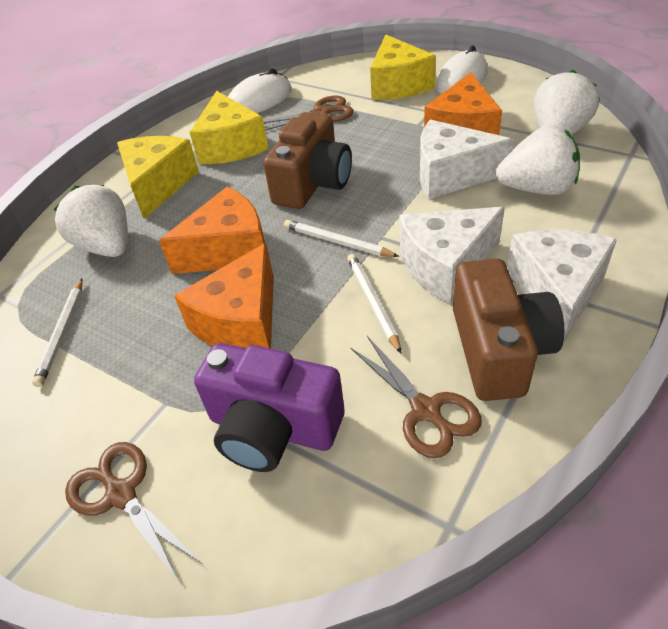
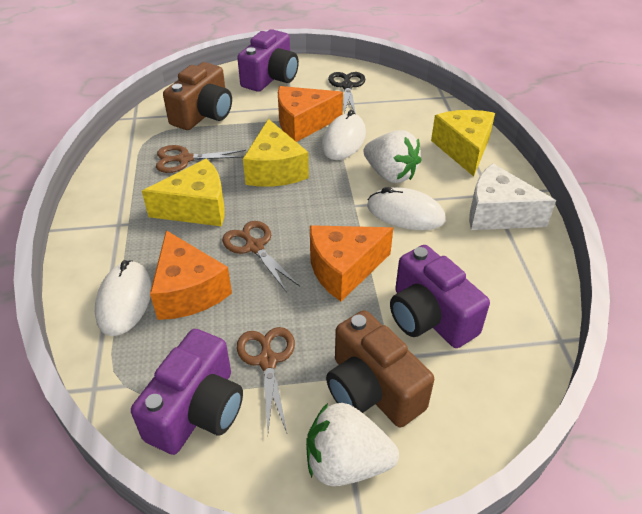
black scissors: none = 0 -> [328,72,365,114] = 1
purple camera: [194,343,345,472] = 1 -> [131,329,243,455] [237,29,299,92] [390,245,490,348] = 3
white cheese: [400,207,505,304] [420,120,514,199] [507,229,617,344] = 3 -> [469,163,556,230] = 1
white mouse: [228,68,292,113] [436,45,488,94] = 2 -> [95,260,151,336] [322,110,366,160] [367,187,446,230] = 3
white pencil: [32,278,83,387] [284,220,399,257] [347,254,402,354] = 3 -> none = 0
white strawberry: [53,185,128,257] [496,125,580,195] [534,70,599,135] = 3 -> [306,403,399,486] [364,130,422,183] = 2

